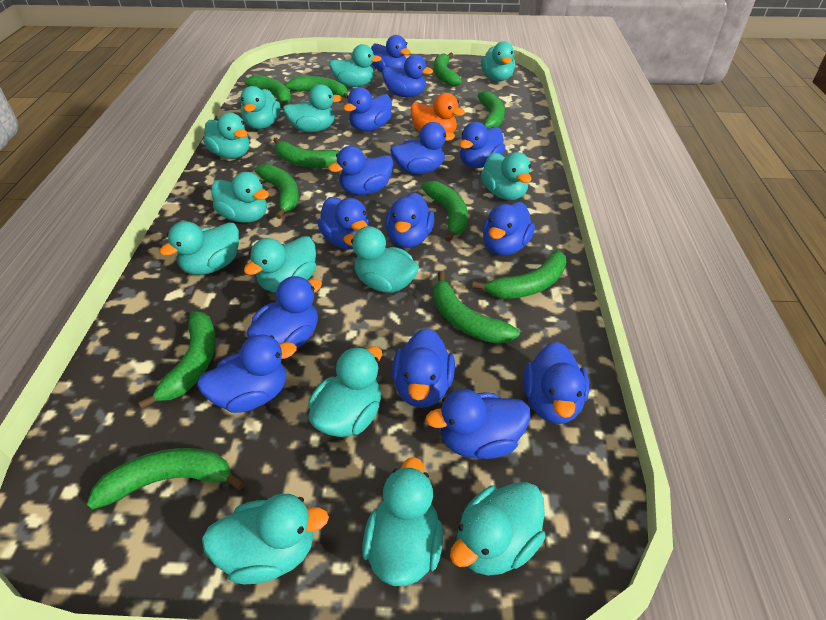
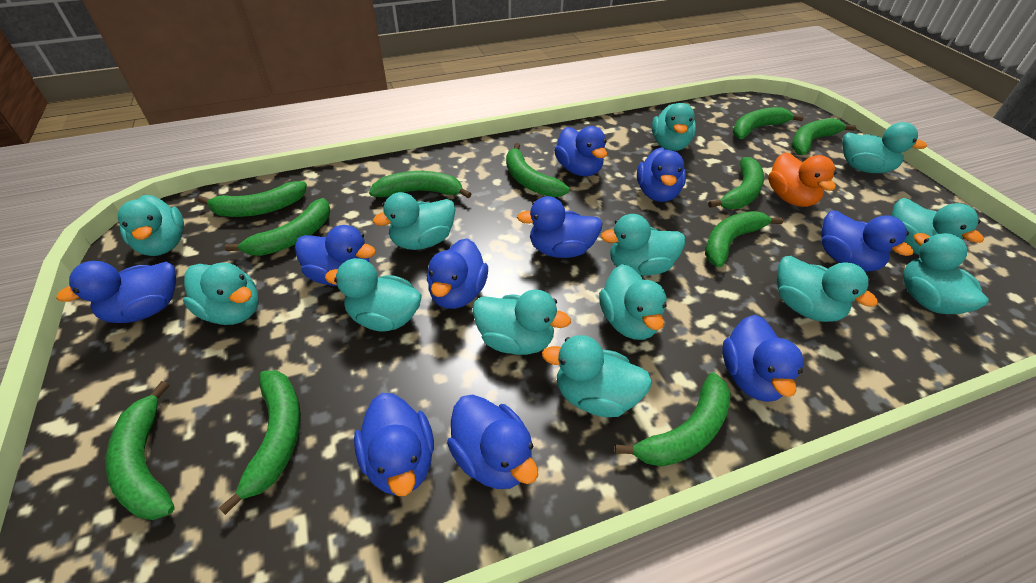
blue duck: [197,334,297,413] [246,276,322,348] [317,197,369,249] [328,146,393,195] [343,87,392,131] [371,35,411,72] [382,55,433,97] [385,193,435,248] [390,122,455,174] [392,328,455,408] [425,389,530,459] [459,122,505,168] [483,202,535,256] [523,342,589,424] = 14 -> [56,261,176,323] [295,225,376,286] [354,393,434,496] [427,238,488,309] [447,394,538,489] [517,196,603,258] [554,126,607,176] [637,147,686,202] [722,315,804,402] [821,210,914,272] = 10
turquoise duck: [159,221,239,275] [202,494,329,585] [203,113,249,159] [211,172,269,223] [240,86,280,129] [244,236,316,292] [283,84,343,132] [308,346,382,437] [329,44,382,87] [343,226,419,293] [362,457,443,586] [450,482,546,576] [481,41,515,81] [481,152,532,200] = 14 -> [118,195,184,256] [183,263,259,325] [325,258,422,332] [373,192,456,250] [472,290,571,355] [542,335,652,417] [599,264,667,340] [601,214,685,276] [652,103,696,151] [777,256,878,322] [842,122,927,173] [891,198,984,255] [903,233,989,314] = 13

